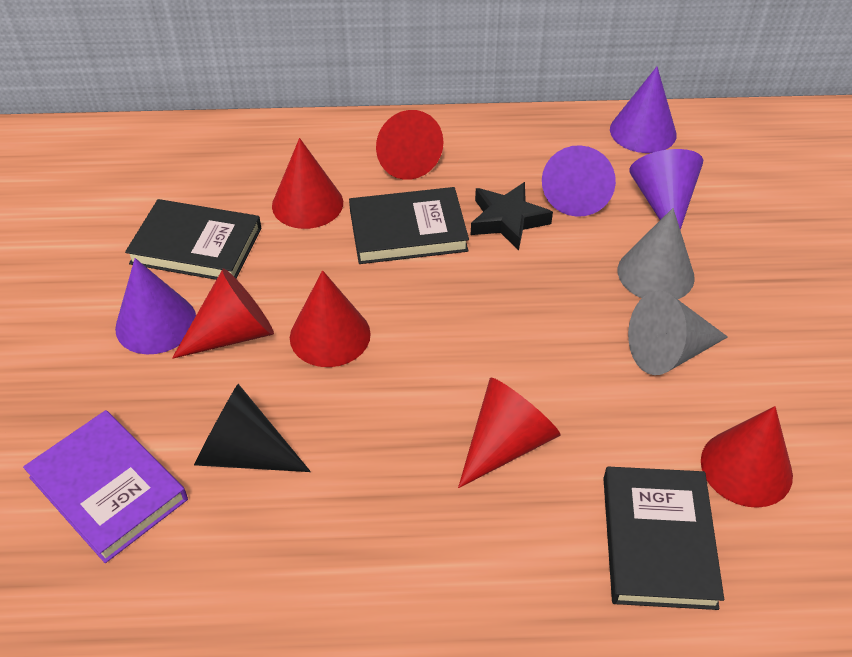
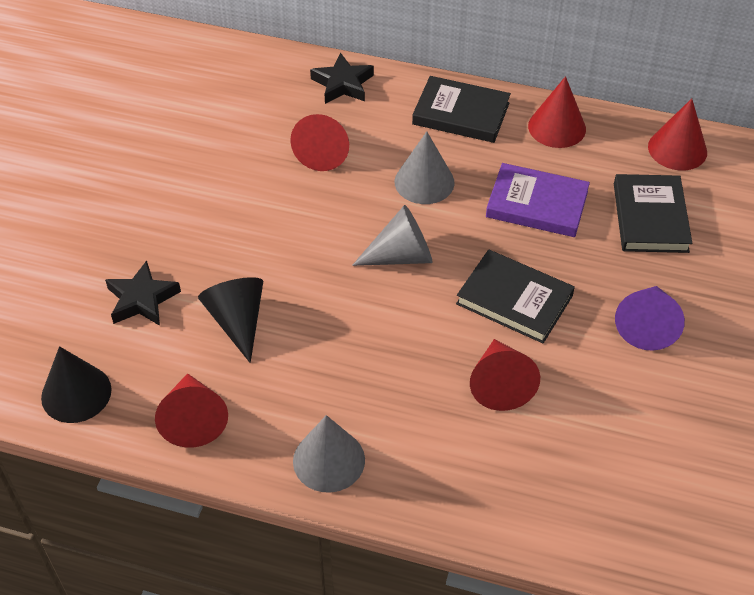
black cone: [194,384,311,472] = 1 -> [41,346,112,423] [198,277,263,363] = 2
black star: [471,182,553,250] = 1 -> [105,261,181,326] [310,53,374,104] = 2
grey cone: [618,208,695,299] [628,290,728,375] = 2 -> [293,415,365,493] [352,205,432,266] [395,131,455,204] = 3
purple cone: [115,258,196,354] [542,145,616,217] [610,67,677,153] [629,149,703,230] = 4 -> [615,286,685,351] = 1
red cone: [172,269,274,359] [272,138,343,229] [290,270,371,367] [376,110,444,180] [458,377,561,488] [701,406,793,508] = 6 -> [155,373,228,447] [290,114,349,171] [470,339,540,411] [528,76,586,148] [648,98,707,170] = 5

